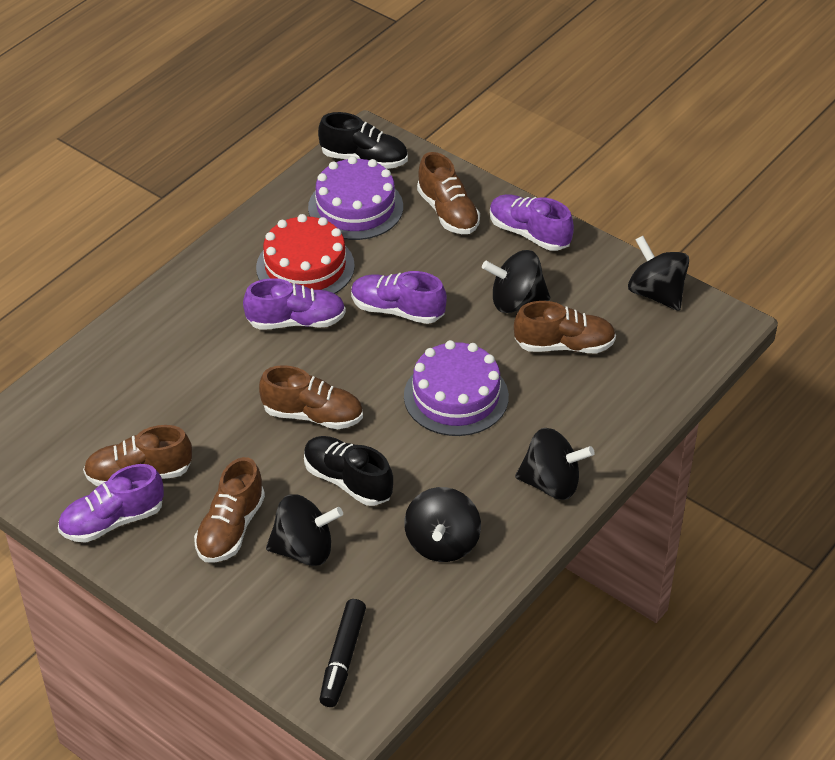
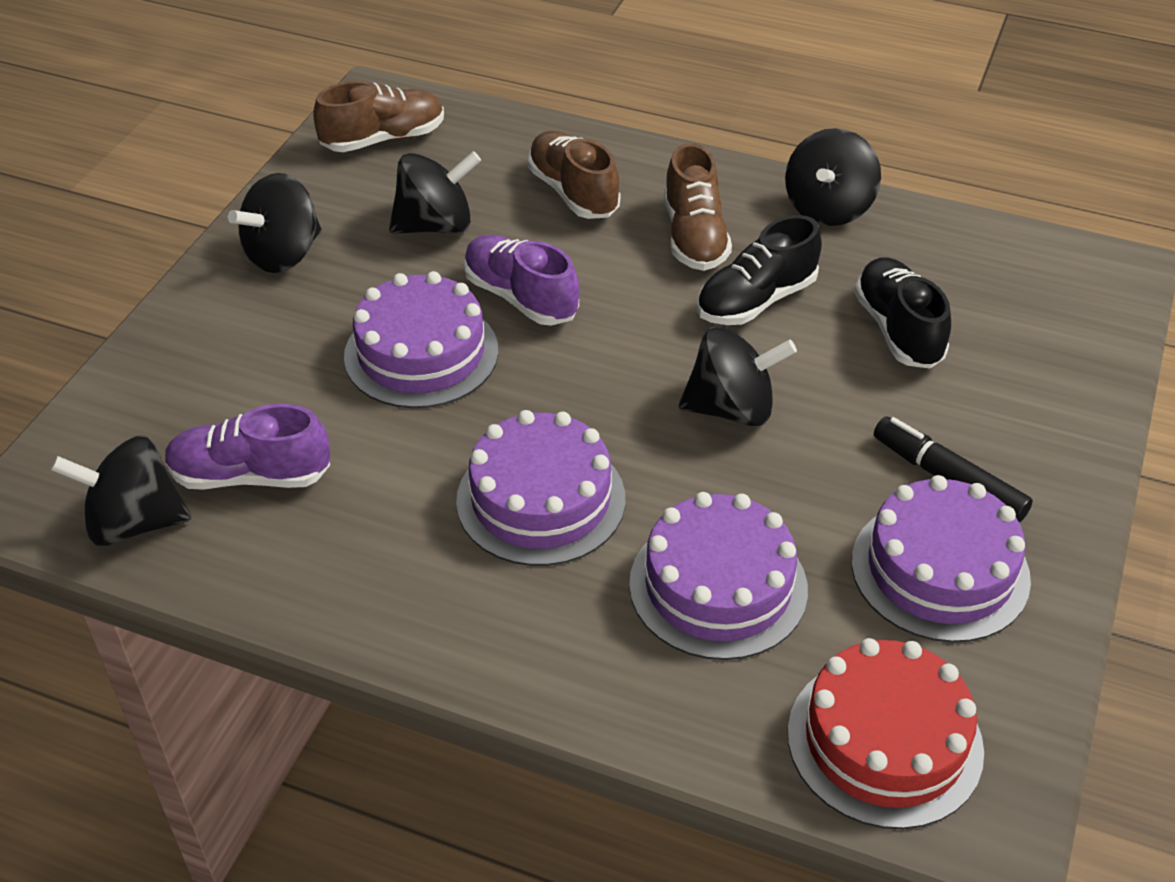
brown shoe: [83,425,192,486] [194,457,265,563] [259,365,363,429] [417,152,480,234] [514,301,616,353] = 5 -> [313,81,444,152] [527,131,620,219] [664,143,732,271] = 3
purple cake: [308,156,403,240] [404,340,509,436] = 2 -> [344,271,498,408] [456,410,625,566] [629,492,808,660] [852,475,1031,643] = 4
purple shoe: [58,464,164,543] [243,278,346,330] [351,271,447,324] [490,194,574,251] = 4 -> [164,404,330,490] [464,235,579,326] = 2

